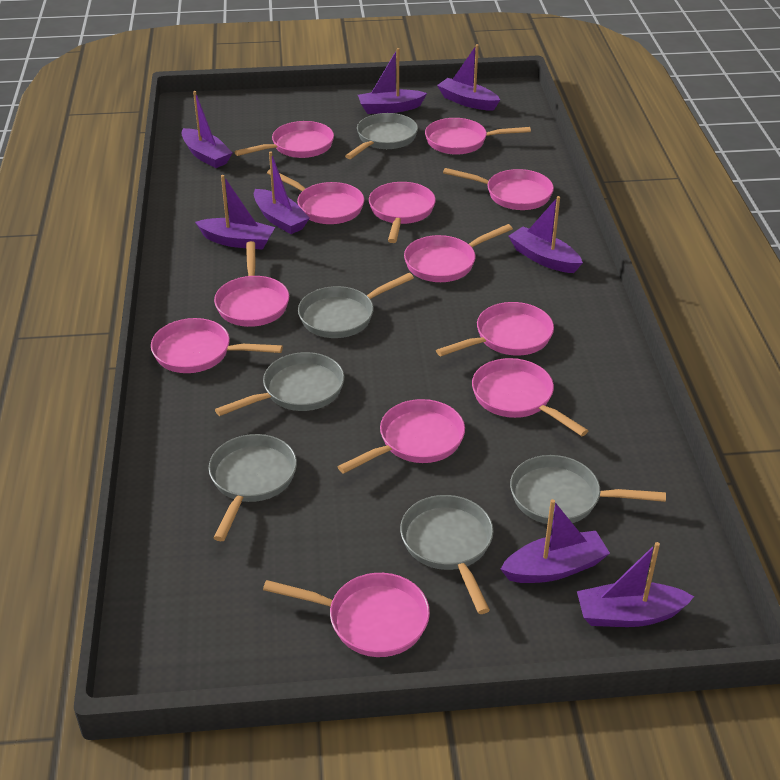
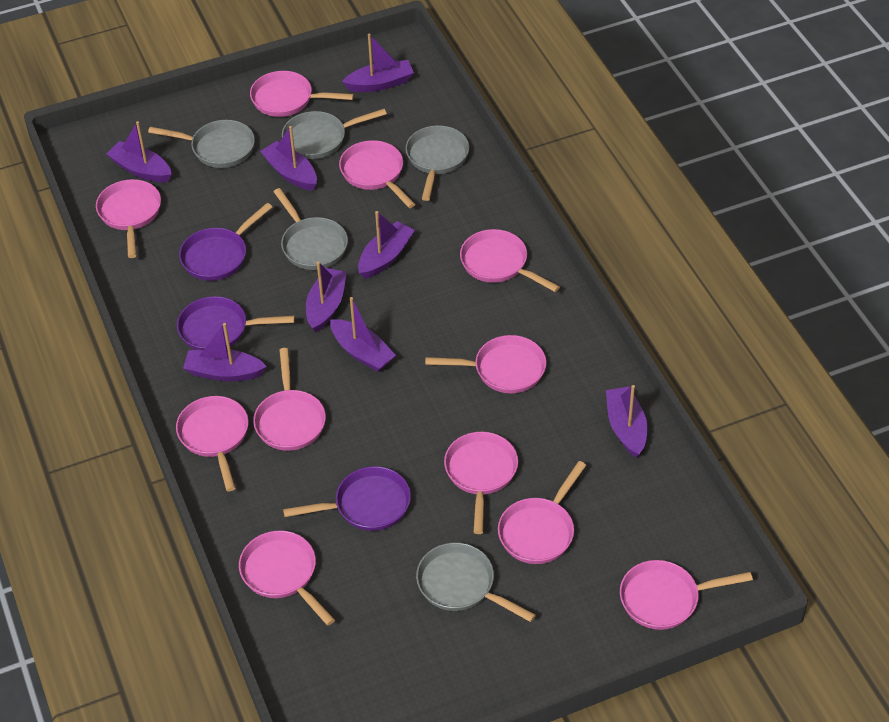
grey pan: [209,434,297,541] [215,352,344,416] [298,273,414,338] [345,113,418,159] [400,495,494,614] [510,455,666,525] = 6 -> [148,120,255,168] [273,188,348,270] [282,109,387,159] [406,125,469,201] [416,543,536,622] = 5
pink pan: [151,318,283,373] [214,241,289,327] [234,121,334,158] [263,573,430,657] [267,169,364,224] [338,399,465,474] [369,182,436,243] [404,224,513,282] [425,118,531,155] [436,302,554,356] [443,168,554,210] [472,358,588,436] = 12 -> [96,179,161,258] [176,396,249,491] [239,530,335,626] [250,71,354,117] [253,348,326,451] [339,140,416,208] [425,335,546,393] [444,432,518,534] [460,229,560,292] [498,461,586,564] [620,560,753,630] = 11
purple pan: none = 0 -> [177,296,295,350] [179,203,272,281] [283,466,411,531] = 3

